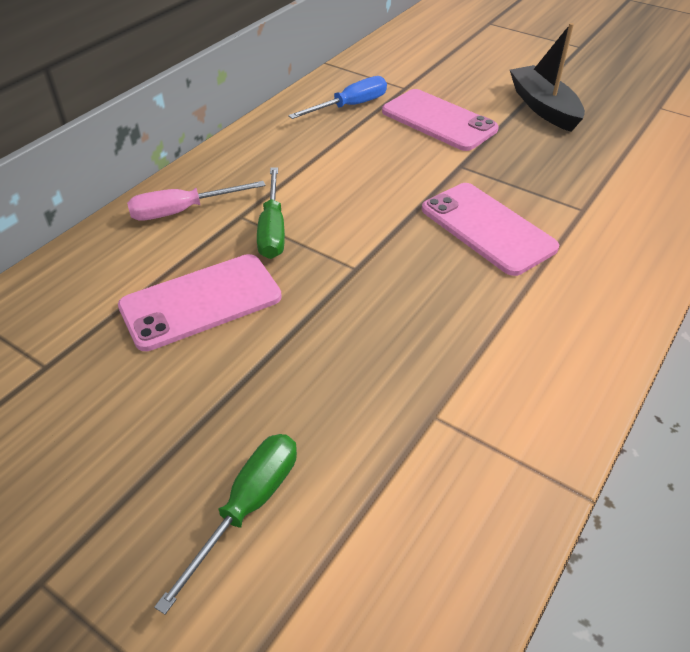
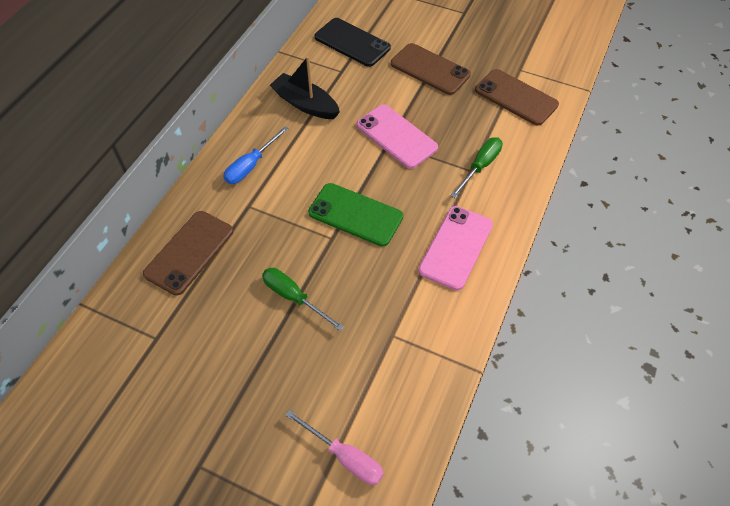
black phone: none = 0 -> [315,18,391,67] = 1
brown phone: none = 0 -> [143,211,233,296] [391,43,471,95] [475,69,559,126] = 3
green phone: none = 0 -> [308,183,403,247] = 1
pink phone: [118,254,282,351] [382,89,499,151] [422,183,559,276] = 3 -> [356,104,438,169] [418,206,493,290] = 2

